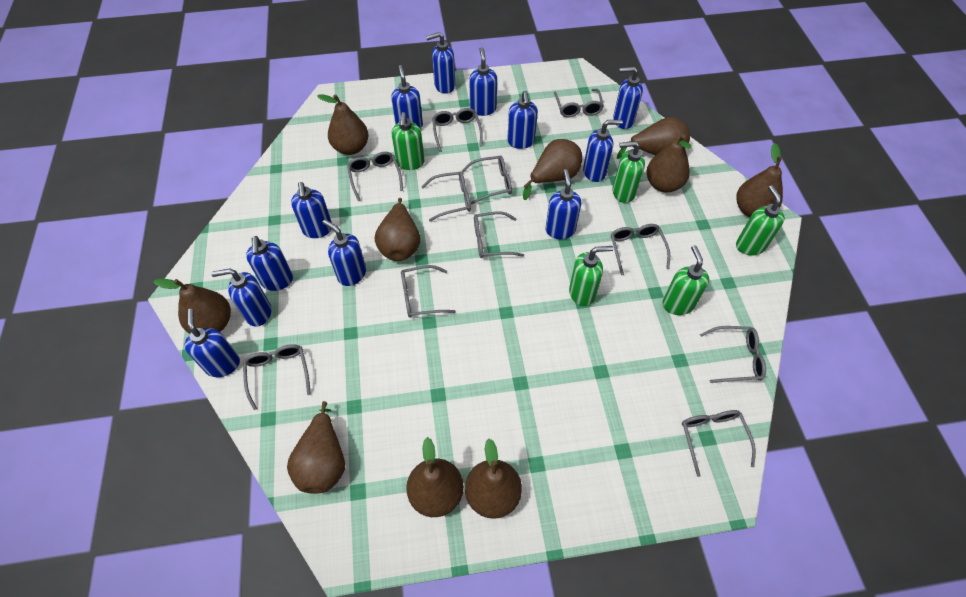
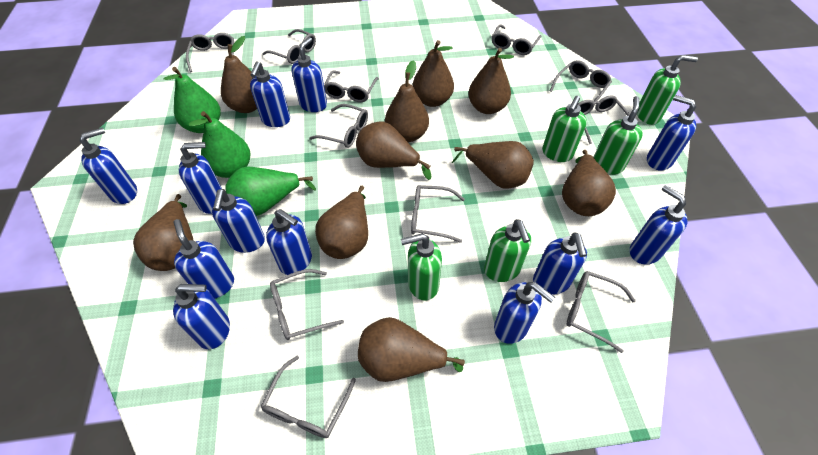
green pear: none = 0 -> [164,67,221,133] [189,111,251,178] [226,167,316,216] = 3

